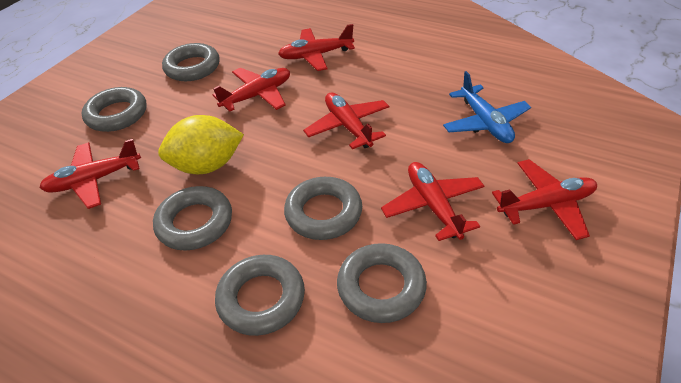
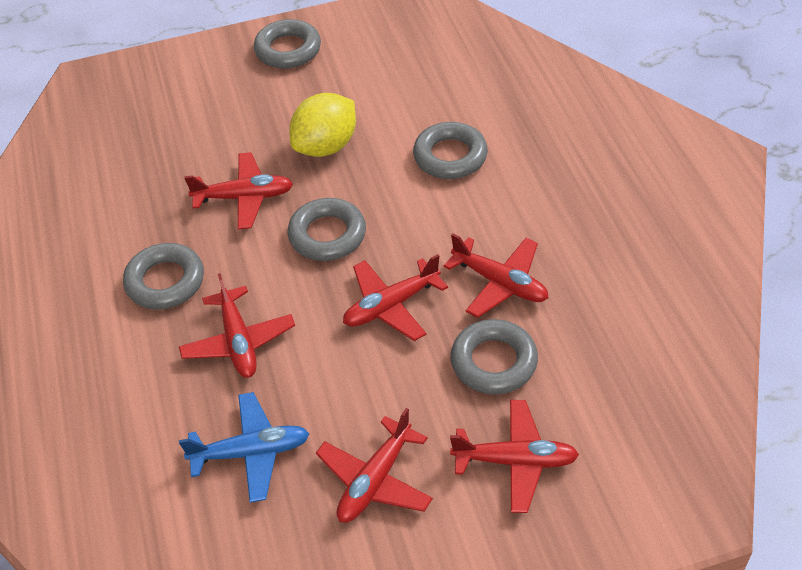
grey ring: [82,87,146,132] [153,186,232,251] [162,43,220,81] [215,255,305,336] [284,177,362,240] [337,243,427,323] = 6 -> [123,243,204,309] [254,19,321,68] [288,198,366,261] [413,122,488,179] [450,319,538,394] = 5

